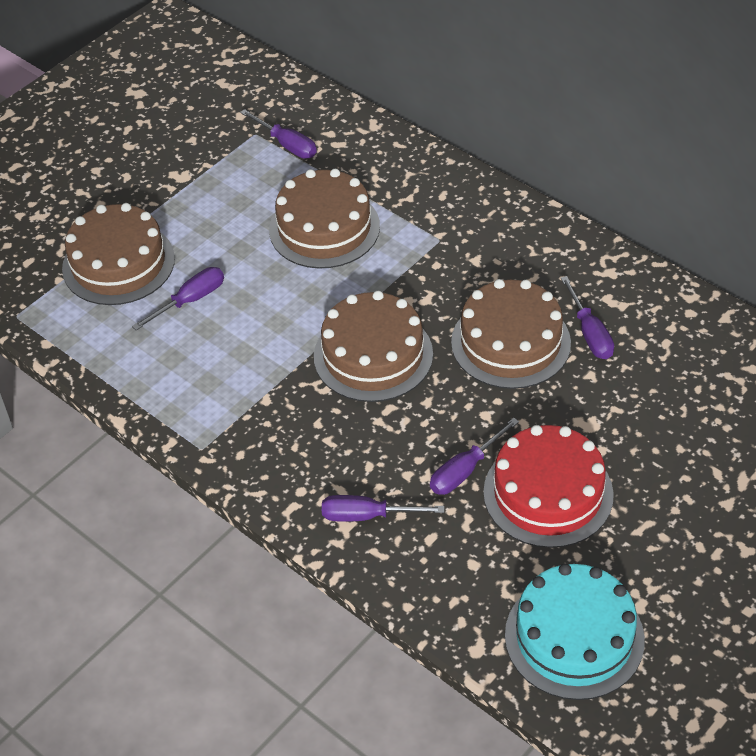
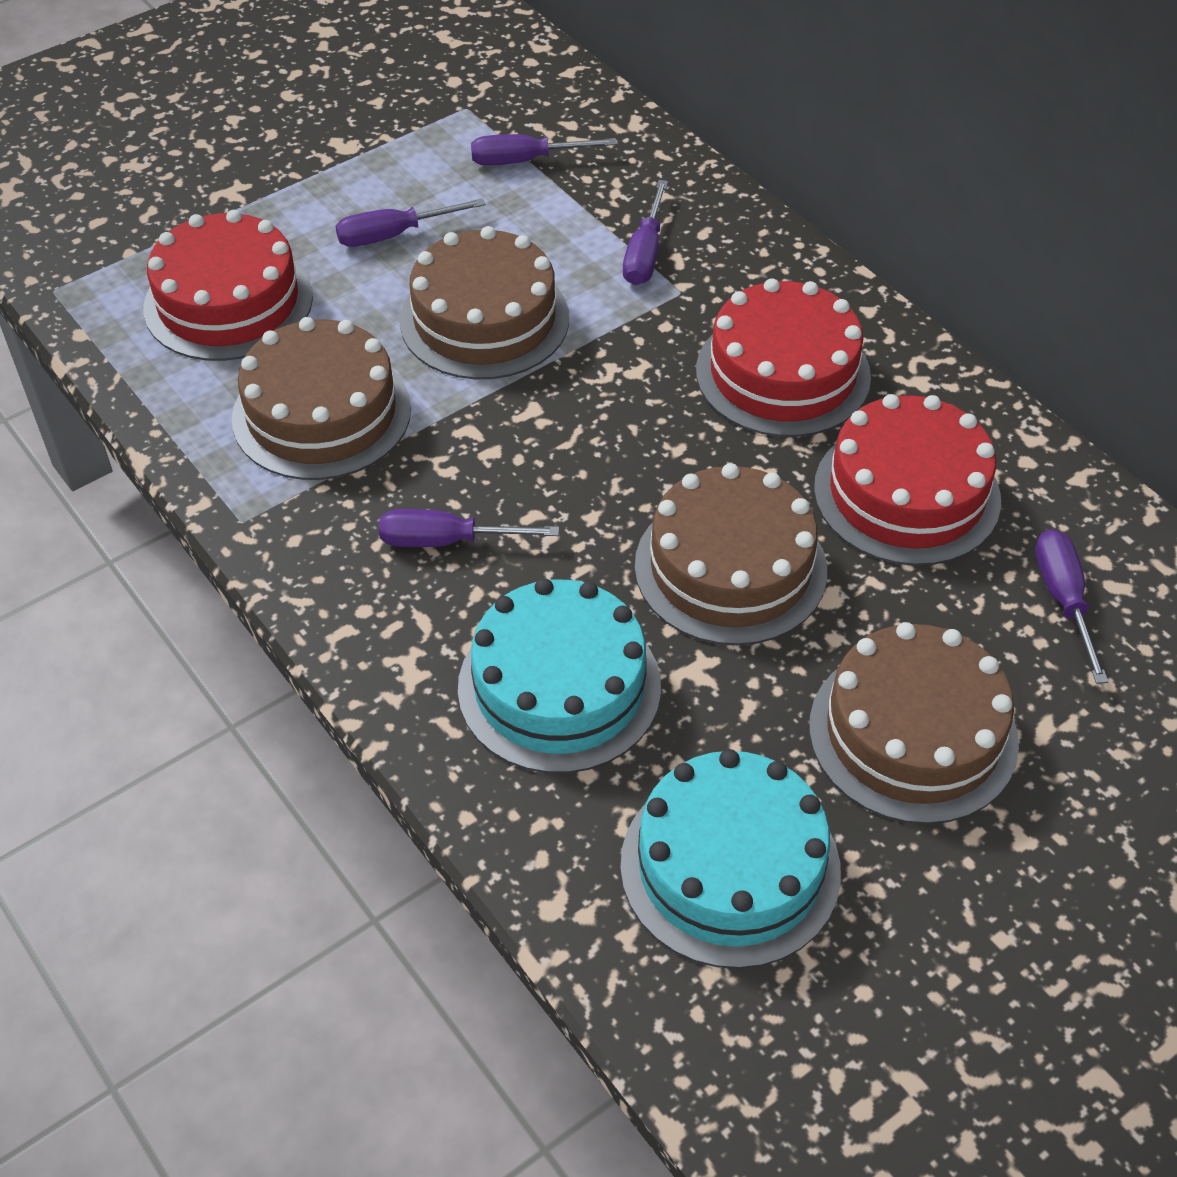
red cake: [483,425,614,548] = 1 -> [143,210,313,361] [696,278,871,437] [814,394,1001,566] = 3
turquoise cake: [505,563,645,700] = 1 -> [458,578,661,773] [620,749,841,969] = 2

